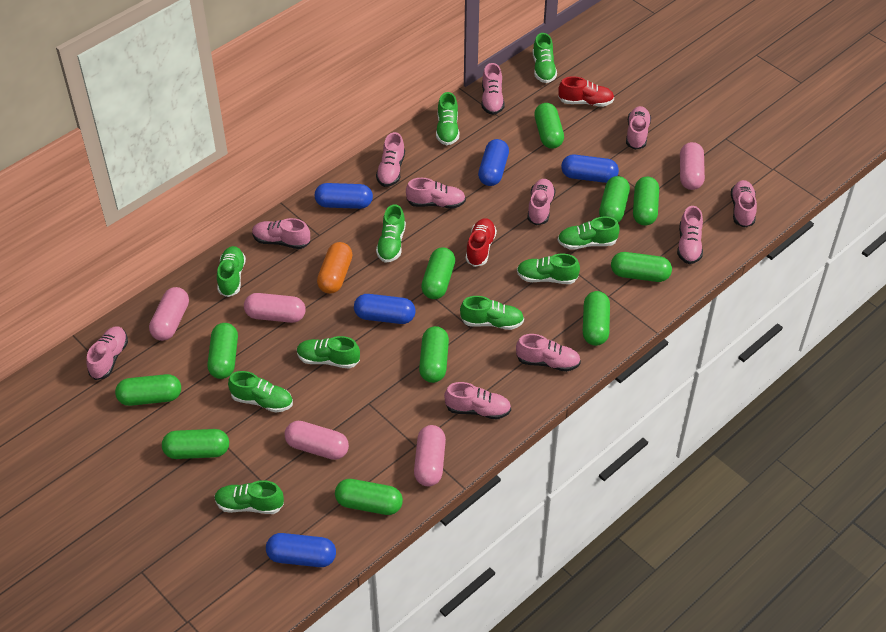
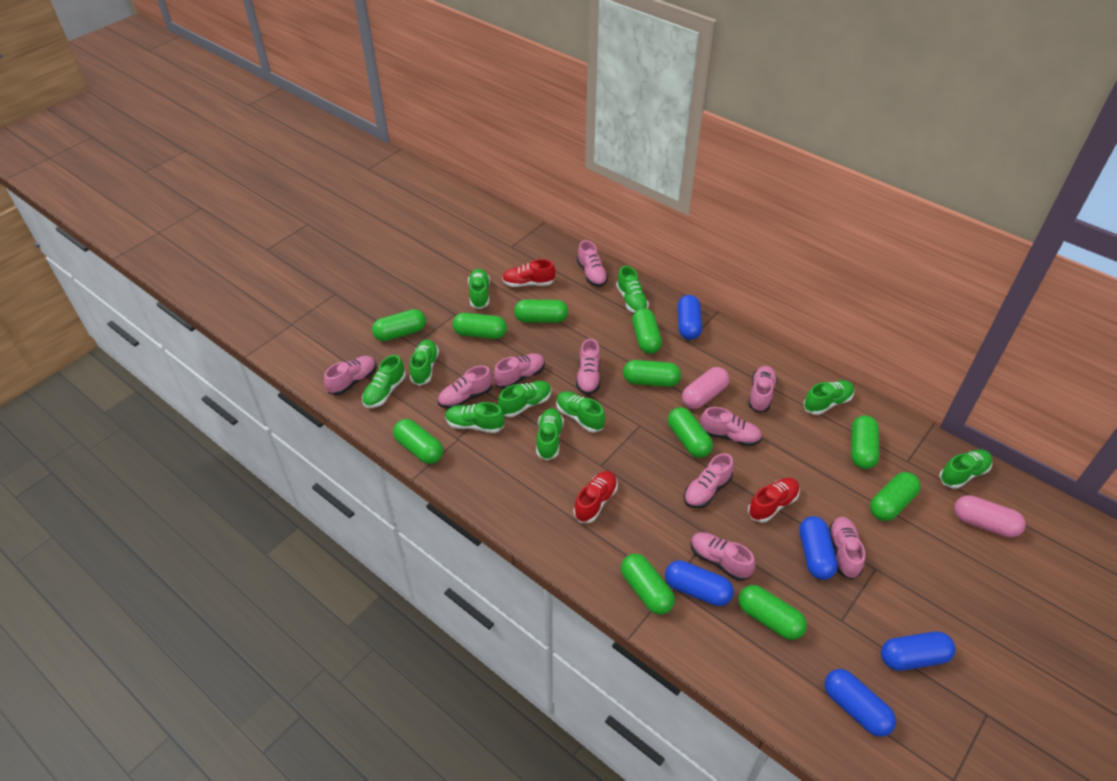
orange capsule: [317,242,352,294] = 1 -> none = 0
pink capsule: [149,287,189,341] [244,293,306,323] [284,421,349,460] [414,425,446,486] [680,142,705,190] = 5 -> [682,367,729,409] [954,495,1026,538] = 2
pink shoe: [86,326,128,380] [252,218,310,249] [376,132,405,187] [406,178,466,209] [444,382,511,420] [482,63,504,115] [516,334,581,372] [527,179,556,225] [626,106,651,150] [677,206,703,264] [731,180,757,228] = 11 -> [324,356,377,395] [438,366,492,409] [493,353,545,389] [576,339,600,395] [577,240,608,287] [684,453,734,508] [691,532,755,581] [700,407,762,446] [748,366,777,412] [829,517,865,580] = 10
red shoe: [466,218,497,267] [558,76,614,107] = 2 -> [502,259,556,287] [574,471,618,523] [748,478,800,523] = 3

